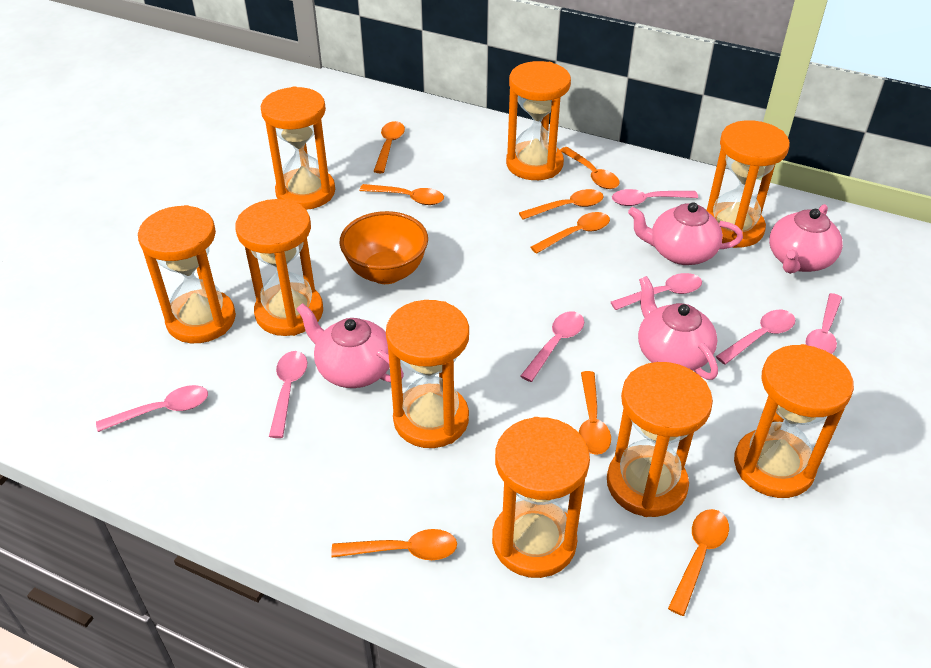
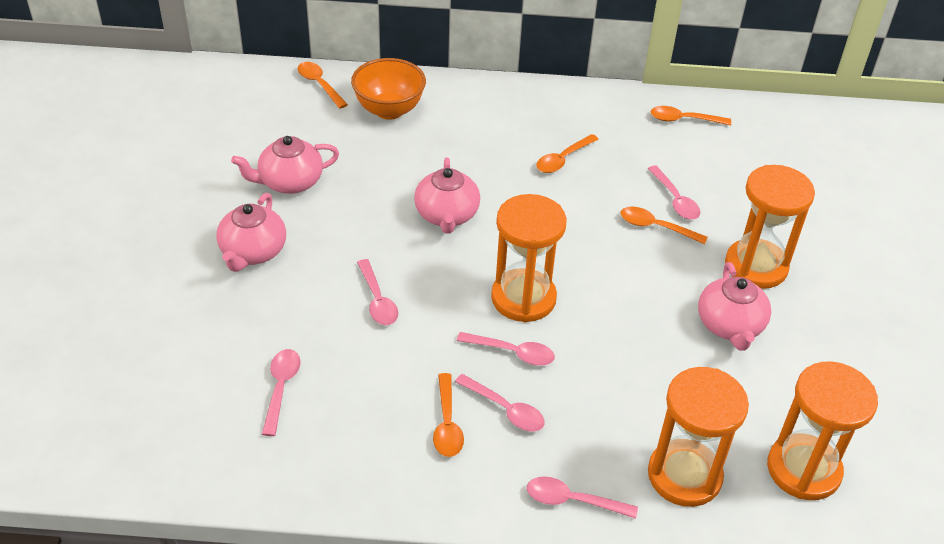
orange hourglass: [138,205,236,343] [235,199,323,336] [261,86,335,210] [386,300,469,448] [492,417,590,578] [506,61,571,180] [607,362,713,517] [707,120,790,248] [734,344,854,498] = 9 -> [491,194,567,322] [648,367,749,507] [725,165,815,289] [767,362,878,500] = 4
orange spoon: [331,529,457,560] [359,184,444,205] [374,121,405,173] [519,189,604,219] [530,212,610,254] [560,147,620,189] [579,371,611,455] [668,509,729,616] = 8 -> [298,62,348,108] [433,373,464,457] [536,134,599,173] [620,207,708,244] [651,106,731,126] = 5
pink spoon: [96,385,208,432] [269,351,307,438] [521,311,584,382] [611,273,702,310] [612,189,698,206] [716,310,795,365] [805,293,842,354] = 7 -> [262,349,301,436] [357,259,398,325] [455,374,545,432] [457,332,555,366] [527,476,638,519] [648,166,700,220] = 6

